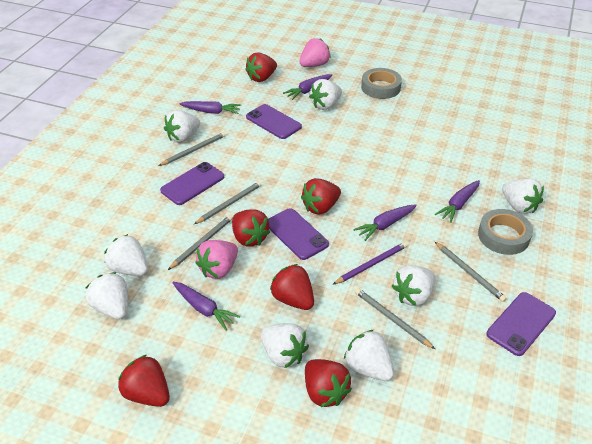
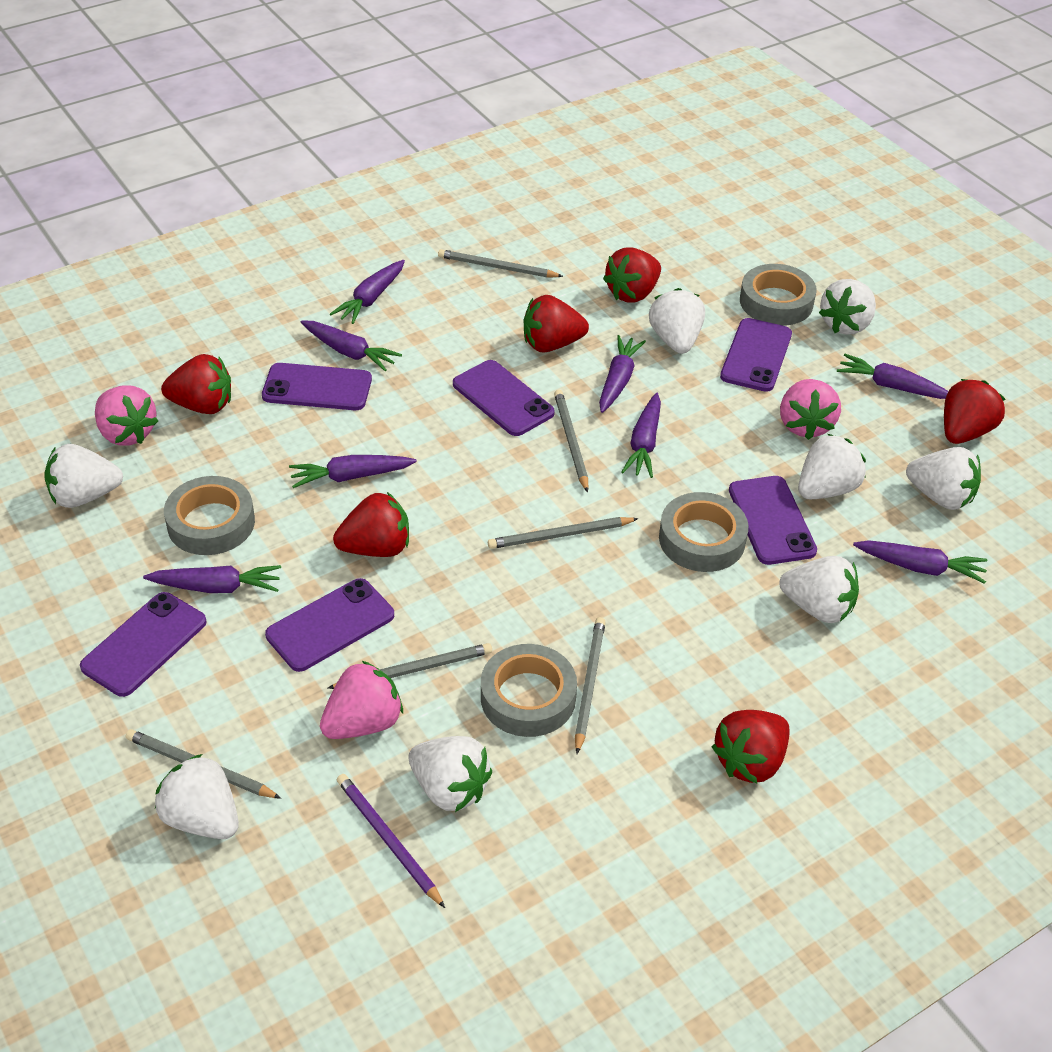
grey pencil: [159,132,226,166] [168,215,233,270] [194,181,262,224] [355,288,435,349] [435,242,507,302] = 5 -> [126,729,281,799] [328,643,492,689] [438,249,563,278] [488,517,639,549] [554,390,588,492] [575,617,606,754] = 6
grey tape: [361,68,402,99] [478,209,533,255] = 2 -> [164,476,255,555] [481,644,577,737] [659,492,749,572] [740,264,816,326] = 4
pink strawberry: [195,240,238,279] [299,38,331,67] = 2 -> [95,386,158,446] [320,661,403,739] [780,379,841,440] = 3
purple carrot: [172,282,240,331] [179,101,241,114] [283,74,332,100] [353,204,417,241] [435,180,480,223] = 5 -> [143,565,281,593] [289,455,417,488] [301,321,402,372] [330,260,405,324] [599,335,646,413] [621,393,661,478] [837,354,948,399] [853,540,987,584] = 8
purple phone: [160,162,224,205] [246,104,302,139] [268,208,329,260] [486,292,556,356] = 4 -> [80,592,207,697] [262,363,372,410] [265,578,394,672] [453,360,555,436] [720,318,792,392] [729,476,817,565] = 6

